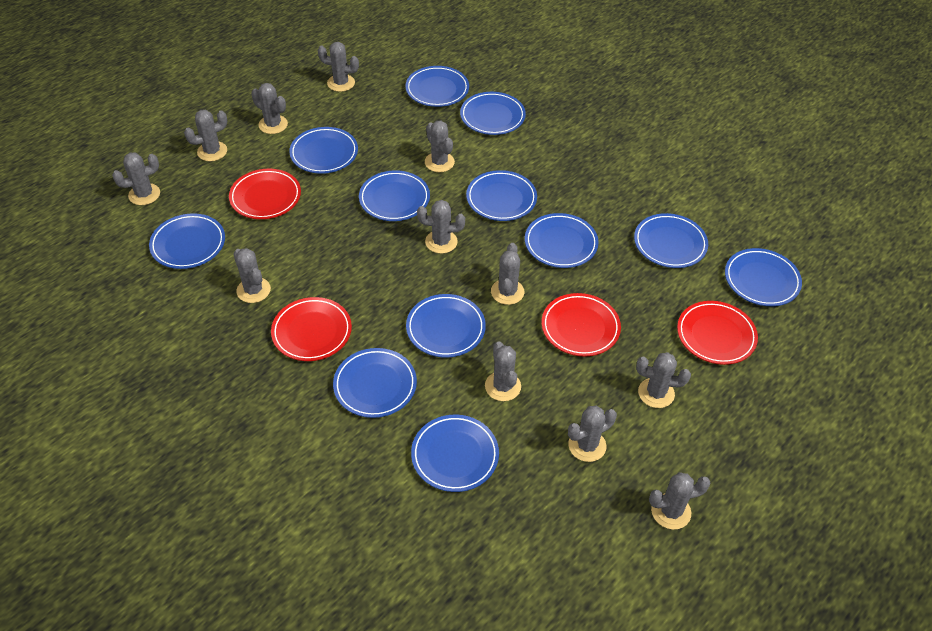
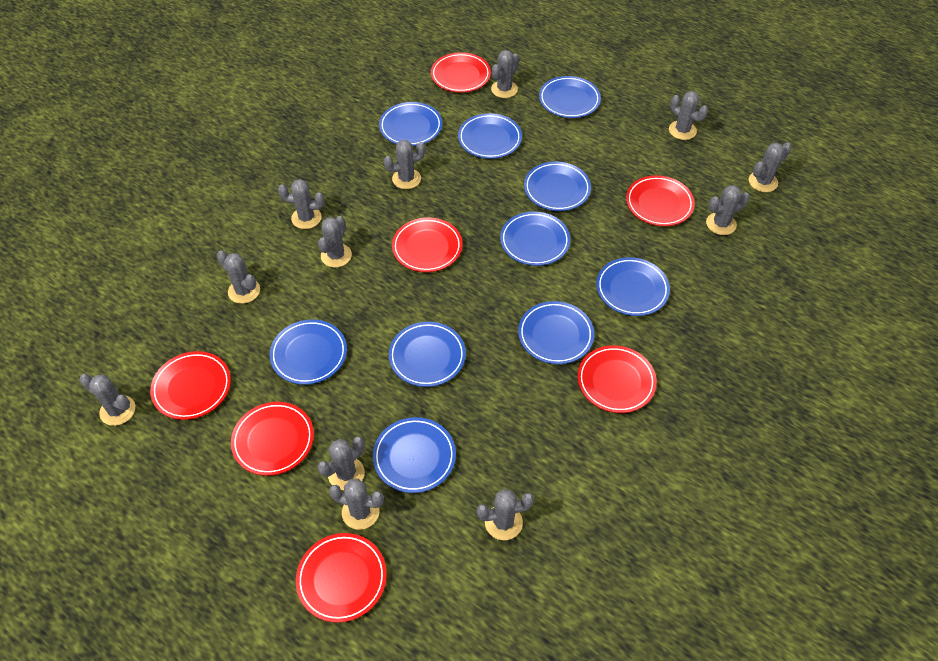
blue plate: [149,213,225,269] [289,127,358,174] [333,348,417,418] [359,170,430,221] [405,66,469,107] [406,294,486,358] [411,415,499,492] [460,92,526,135] [466,170,537,221] [525,213,599,268] [634,213,708,268] [725,248,802,306] = 12 -> [270,320,347,385] [373,417,456,493] [379,102,442,146] [389,322,466,387] [458,113,522,159] [500,211,570,266] [518,301,594,364] [524,162,591,211] [539,76,601,118] [596,257,670,316] = 10
red plate: [229,169,301,219] [271,297,352,361] [542,293,621,356] [677,301,758,365] = 4 -> [150,351,231,420] [231,402,314,476] [296,533,387,623] [392,217,462,272] [431,52,491,93] [577,345,657,413] [626,175,695,226] = 7

